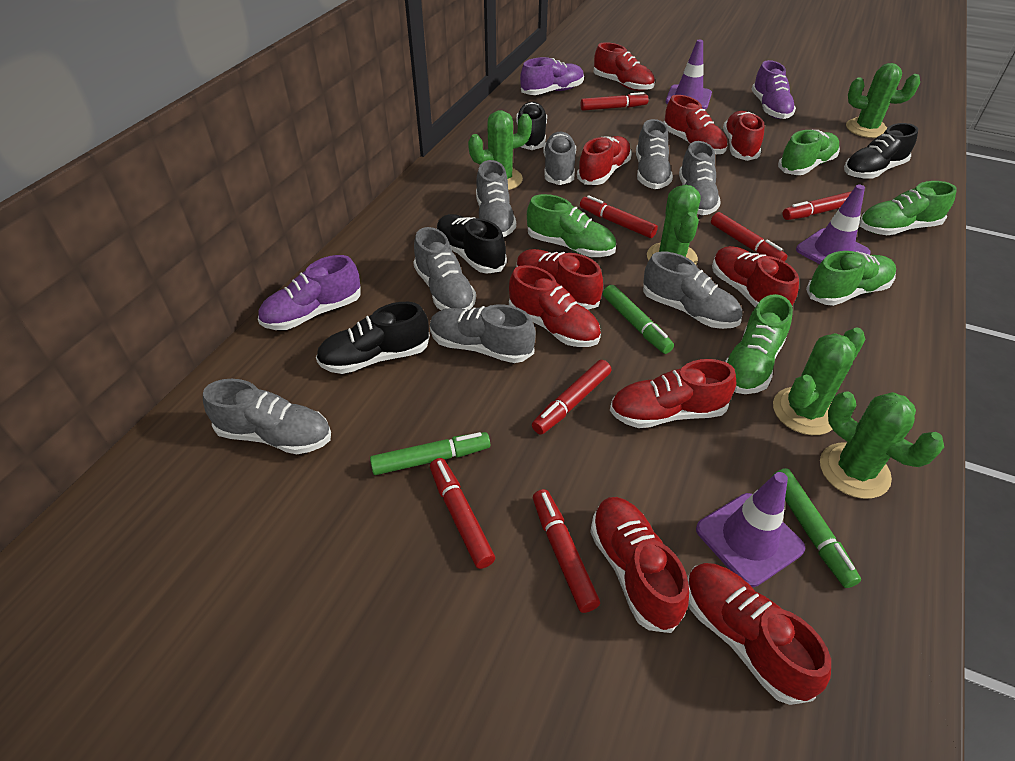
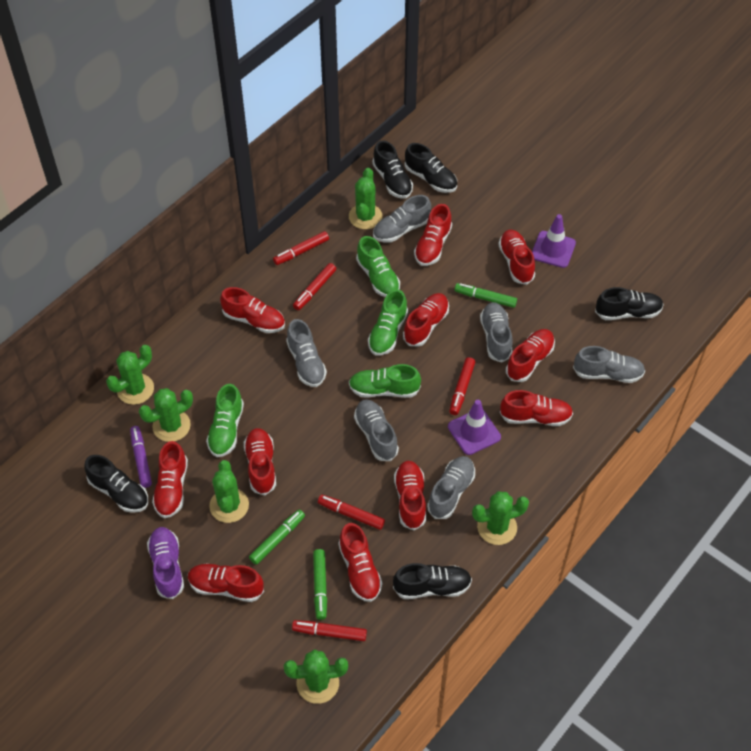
black shoe: [316,302,430,374] [436,214,507,274] [516,102,547,150] [844,123,918,179] = 4 -> [84,455,148,513] [372,140,413,199] [393,563,472,599] [405,143,457,193] [595,287,664,320] = 5
green cactus: [468,110,532,190] [647,185,701,264] [773,327,865,435] [820,391,944,499] [846,63,920,138] = 5 -> [106,345,154,405] [139,388,193,442] [209,460,249,523] [284,649,348,704] [349,168,382,229] [472,491,529,545] = 6
green shoe: [527,194,616,257] [725,294,793,394] [778,130,840,175] [806,251,896,306] [859,181,957,235] = 5 -> [206,384,244,457] [349,364,421,398] [356,236,400,297] [368,289,408,356] = 4
grey shoe: [203,379,331,454] [413,227,476,310] [430,304,536,363] [476,160,516,237] [543,132,576,185] [636,119,673,189] [643,251,742,329] [679,141,721,215] = 8 -> [286,319,327,387] [354,399,399,461] [373,195,431,243] [427,456,475,519] [480,302,513,363] [573,346,645,383] = 6
purple marker: none = 0 -> [130,426,152,488] = 1
purple shoe: [258,255,361,330] [520,57,584,95] [751,60,796,119] = 3 -> [147,527,184,599] = 1
purple traffic cone: [666,40,712,109] [696,472,805,587] [796,185,871,264] = 3 -> [448,400,501,455] [532,214,576,268] = 2
red marker: [430,458,495,569] [532,360,612,435] [533,489,600,613] [580,92,649,111] [580,195,658,238] [711,212,787,262] [782,191,852,220] = 7 -> [273,231,329,265] [292,620,367,641] [293,263,336,310] [318,495,385,530] [449,357,475,415] = 5
red shoe: [509,265,601,347] [517,249,603,310] [577,136,632,185] [590,497,689,633] [593,42,655,91] [610,359,736,428] [664,95,727,154] [687,563,831,705] [712,246,799,307] [723,111,764,161] = 10 -> [152,441,188,518] [188,563,264,602] [220,287,285,333] [244,428,276,495] [338,523,382,602] [394,461,426,530] [403,293,449,346] [414,204,452,266] [498,230,535,285] [500,390,573,426] [506,329,555,382] = 11

